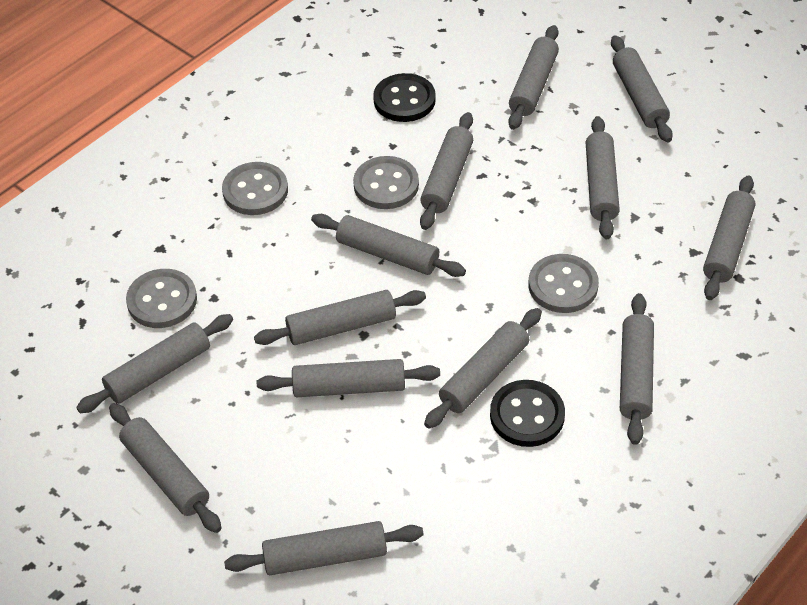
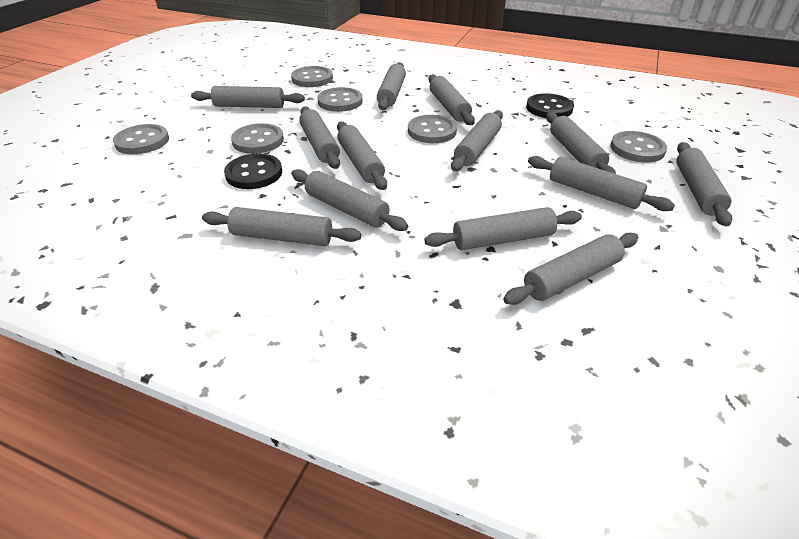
grey button: [126,269,197,328] [222,162,288,215] [353,156,419,209] [529,254,599,313] = 4 -> [113,124,169,154] [231,123,284,154] [291,66,333,87] [317,87,362,112] [408,115,457,143] [610,131,667,162] = 6

